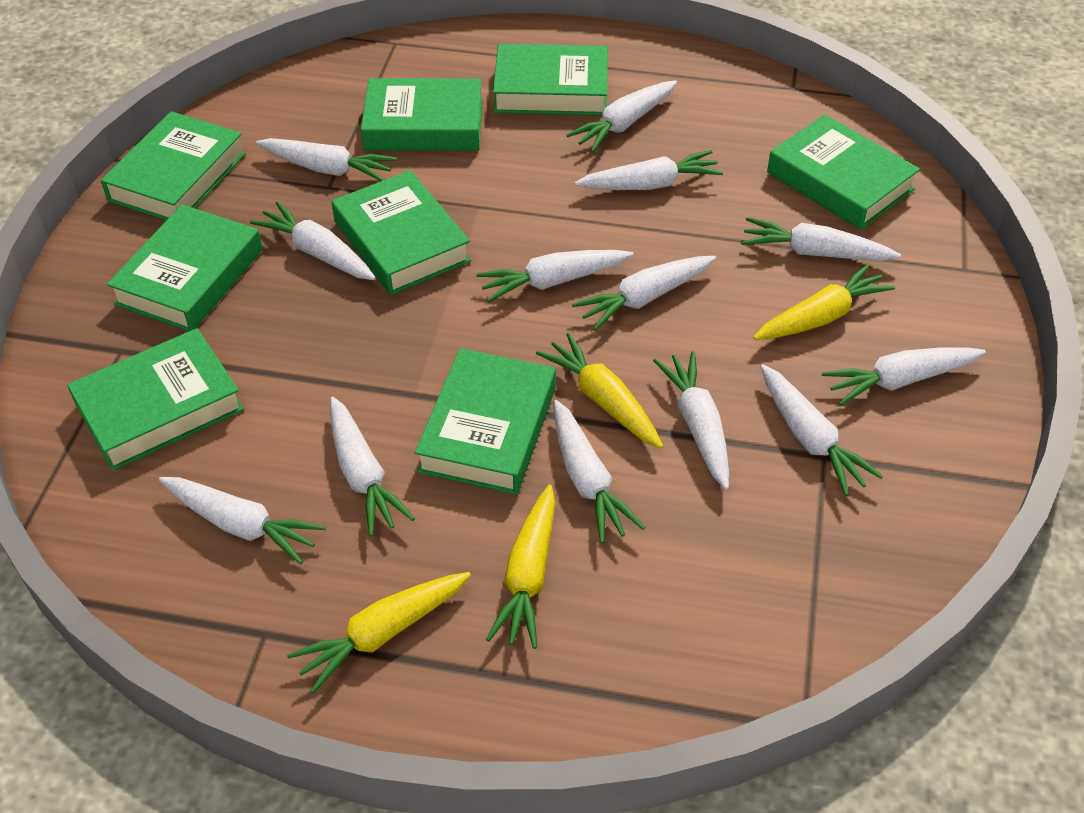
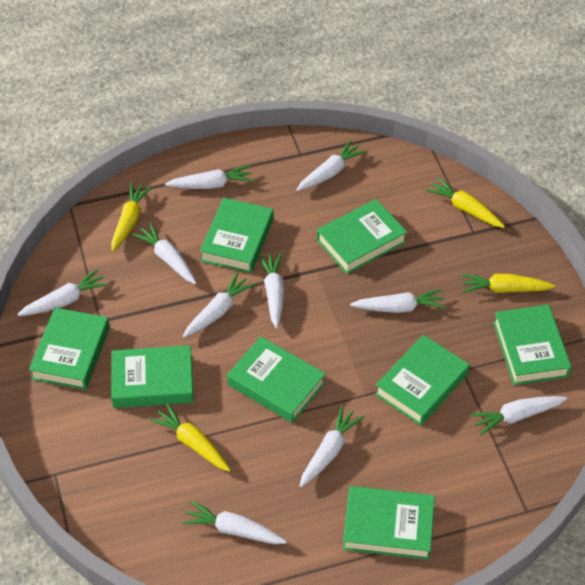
white carrot: [159,477,326,564] [250,201,376,280] [256,138,397,181] [330,397,415,537] [476,250,634,302] [554,400,645,544] [566,80,677,152] [572,256,716,331] [574,150,723,190] [653,351,729,490] [741,217,901,261] [760,364,883,496] [822,347,986,406] = 13 -> [17,269,108,316] [132,223,196,284] [165,165,254,189] [182,501,287,544] [183,273,255,337] [258,253,285,329] [296,140,366,191] [300,406,364,487] [350,289,446,313] [470,396,567,435] = 10

